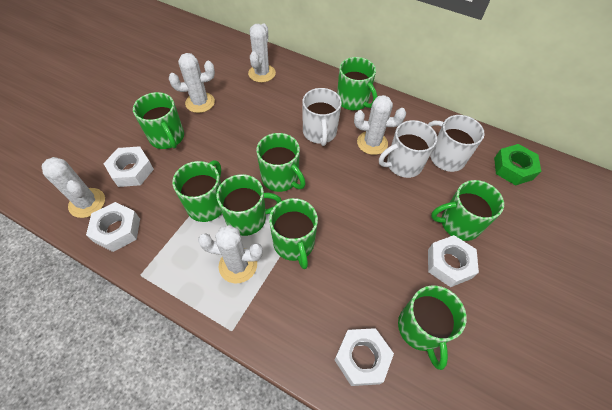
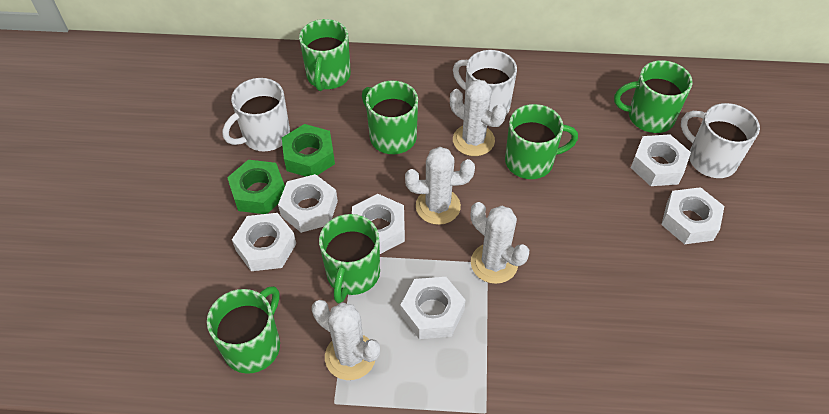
green mug: [133,92,184,149] [172,160,222,222] [216,174,282,236] [256,133,306,192] [269,198,318,269] [337,57,378,110] [398,285,467,370] [431,180,504,241] = 8 -> [207,286,280,374] [299,19,351,91] [319,214,380,303] [362,81,418,154] [505,104,578,179] [614,60,692,133] = 6
green nut: [494,144,541,185] = 1 -> [227,160,285,214] [282,124,335,177] = 2
white cactus: [42,157,105,218] [169,53,215,113] [198,225,263,283] [248,23,276,83] [354,95,406,155] = 5 -> [312,300,380,380] [405,147,475,225] [450,79,506,156] [471,202,529,284] = 4
white nut: [86,202,140,252] [103,146,154,187] [335,328,394,386] [428,235,479,287] = 4 -> [232,213,296,271] [278,174,338,233] [352,194,405,254] [400,277,465,339] [631,134,691,186] [661,187,724,244] = 6

